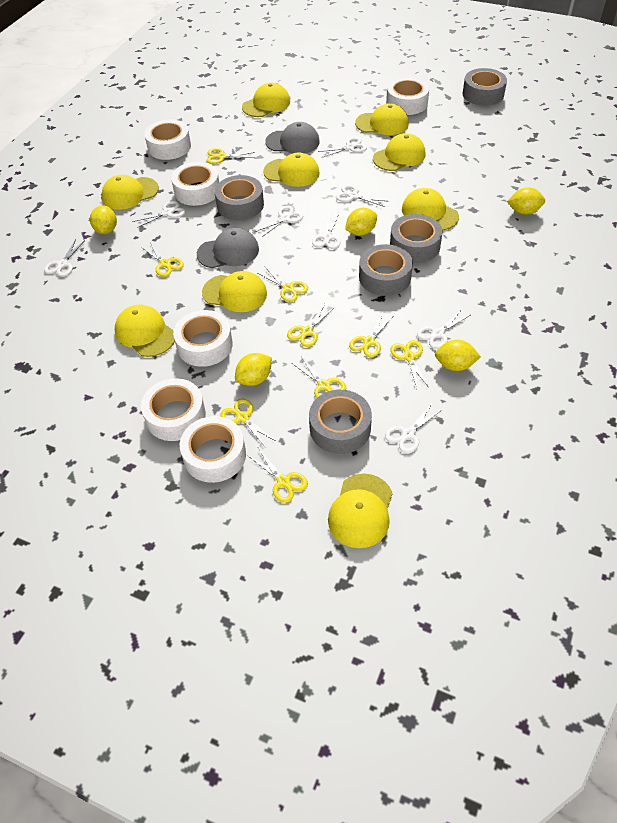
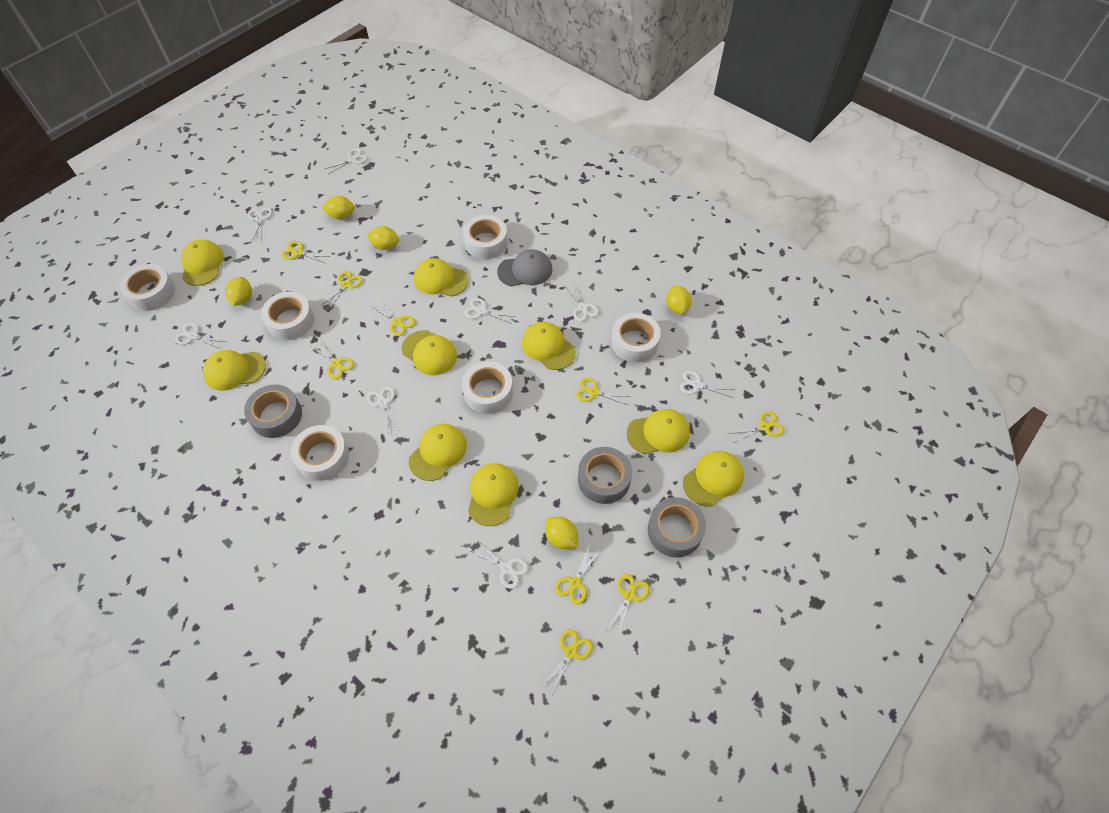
grey cap: [197,228,259,268] [265,122,320,154] = 2 -> [497,249,552,286] = 1
grey tape: [215,175,264,220] [309,390,372,454] [359,244,413,296] [390,214,443,263] [463,68,507,106] = 5 -> [244,384,302,438] [578,447,632,504] [648,497,706,557] = 3

